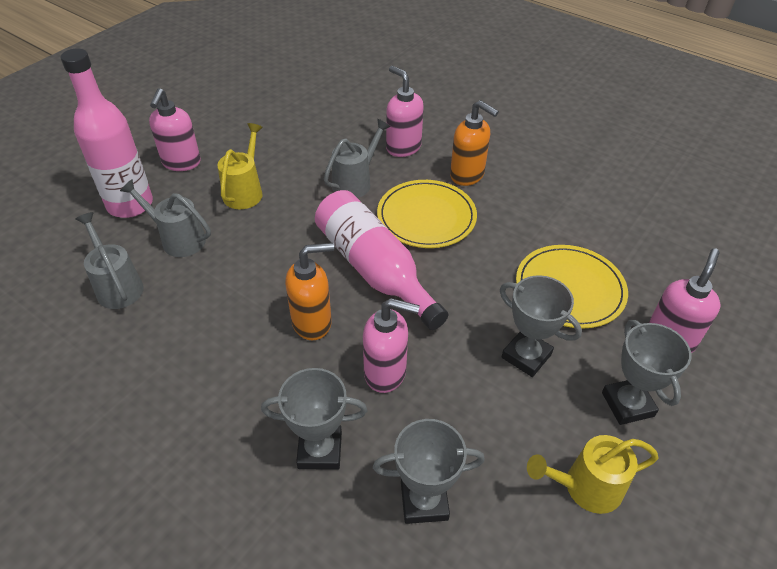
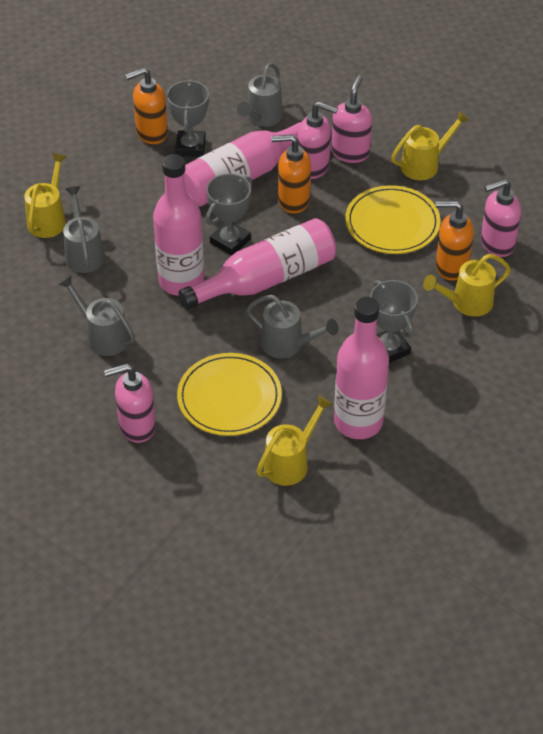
grey trophy: [261,368,367,470] [373,419,485,524] [500,275,582,377] [602,320,691,425] = 4 -> [167,79,209,157] [206,173,252,256] [370,280,418,363] = 3
grey watering can: [76,212,144,309] [120,179,211,257] [324,119,391,198] = 3 -> [58,275,135,356] [63,186,105,273] [237,63,283,127] [246,295,339,359] = 4
orange soap dispenser: [285,243,334,340] [450,100,499,186] = 2 -> [125,67,168,144] [271,134,311,214] [435,201,474,281] = 3
pink bottle: [61,48,153,218] [315,190,448,330] = 2 -> [153,154,204,296] [179,218,336,310] [184,118,305,207] [334,297,389,439] = 4
yellow watering can: [217,123,263,209] [527,435,659,514] = 2 -> [24,153,67,238] [257,395,333,486] [391,111,470,180] [423,254,511,317] = 4

